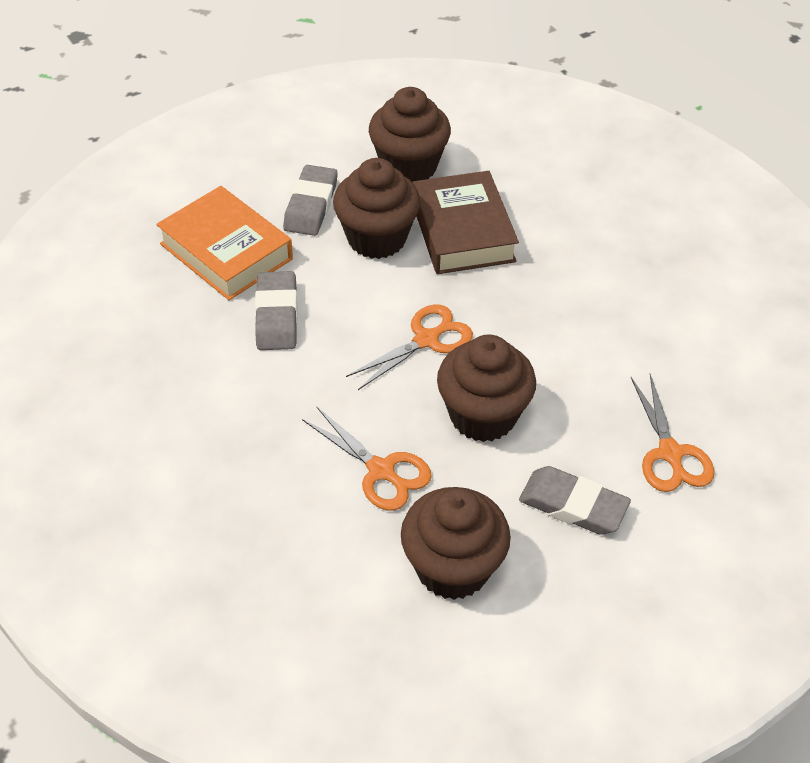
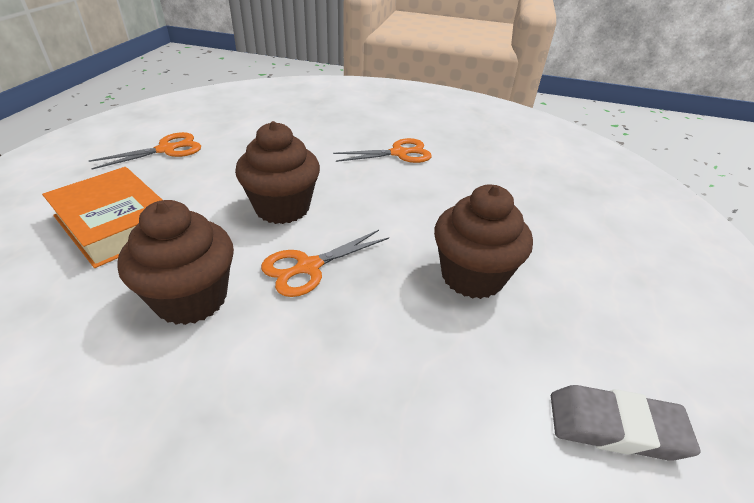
brown book: [412,171,519,274] = 1 -> none = 0
brown cupcake: [333,158,420,259] [369,87,451,182] [401,487,511,600] [437,335,536,442] = 4 -> [117,200,234,325] [235,121,320,224] [434,185,533,299] = 3
grey eraser: [255,271,298,350] [283,165,338,236] [519,466,631,535] = 3 -> [551,385,700,461] = 1

